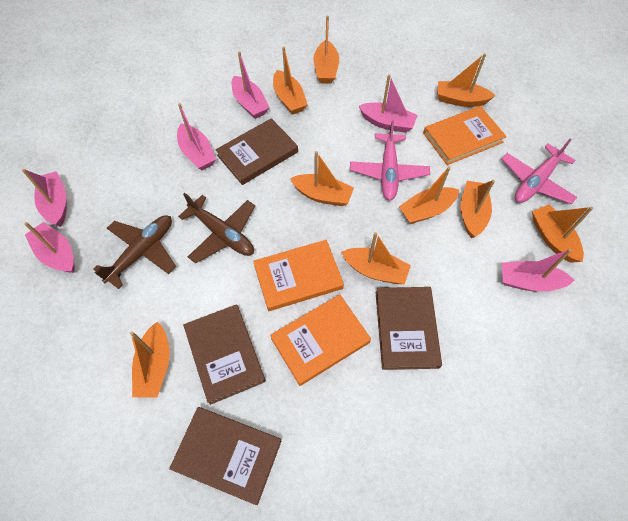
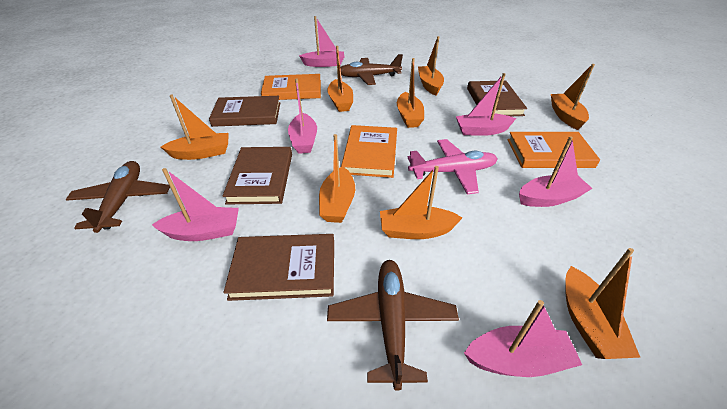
brown plane: [93,215,176,289] [178,193,255,264] = 2 -> [66,161,170,233] [327,260,459,391] [340,54,403,85] = 3
orange boat: [130,322,170,398] [273,47,308,115] [290,151,354,206] [313,16,339,84] [341,232,411,284] [399,167,459,224] [437,53,496,107] [460,180,495,238] [532,204,593,263] = 9 -> [161,94,229,160] [319,134,355,223] [327,46,353,112] [380,166,462,239] [397,58,424,128] [418,36,444,96] [551,64,595,130] [566,248,641,359] = 8
pink plane: [350,120,430,200] [502,139,577,204] = 2 -> [408,139,497,194] = 1

